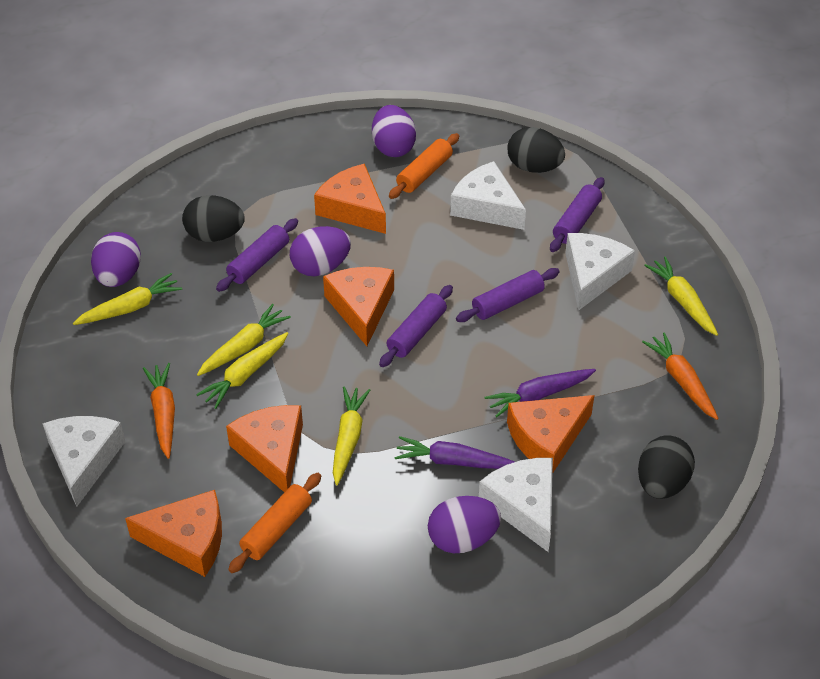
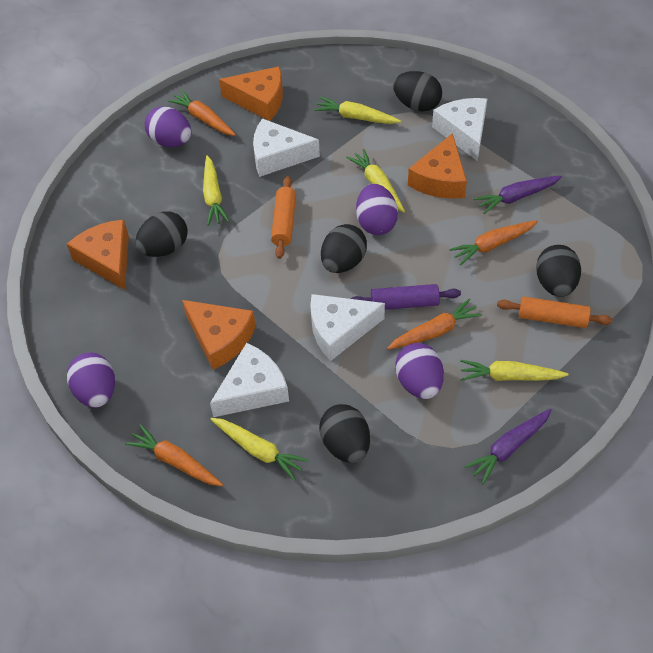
black egg: [182,195,245,242] [507,127,565,173] [638,435,695,499] = 3 -> [135,211,188,257] [319,404,370,463] [321,224,367,273] [393,71,442,112] [536,245,581,297] = 5
orange carrot: [143,363,175,459] [642,332,719,420] = 2 -> [125,424,223,486] [167,90,236,136] [387,298,482,350] [449,220,538,265] = 4
orange cheese: [125,490,222,577] [226,405,303,492] [314,164,386,234] [323,267,394,346] [507,395,595,474] = 5 -> [67,220,129,290] [182,300,256,370] [219,66,283,121] [408,133,467,199] = 4
purple rolling pin: [216,218,298,292] [379,285,453,367] [456,268,560,322] [550,177,605,252] = 4 -> [351,284,461,310] = 1

